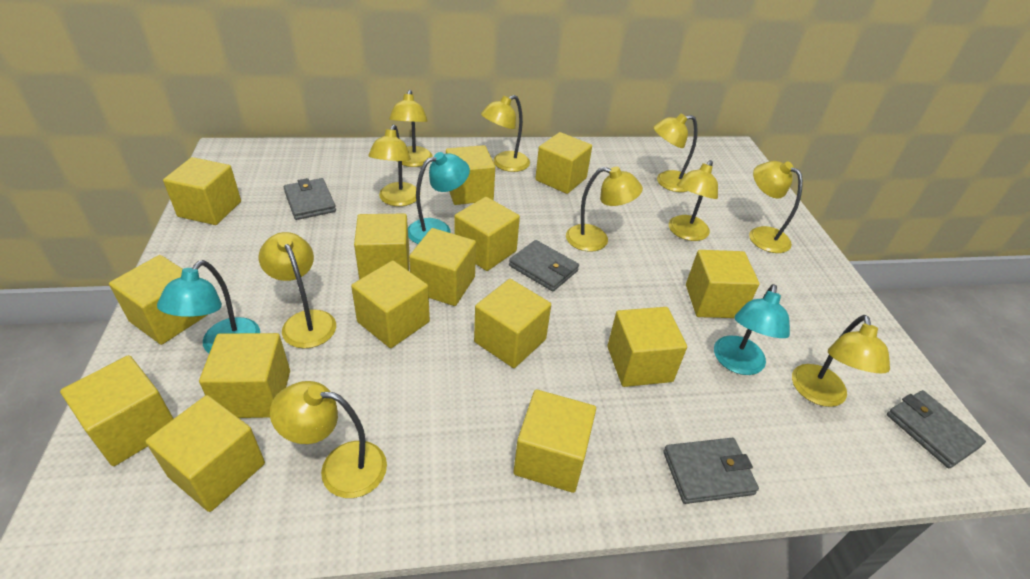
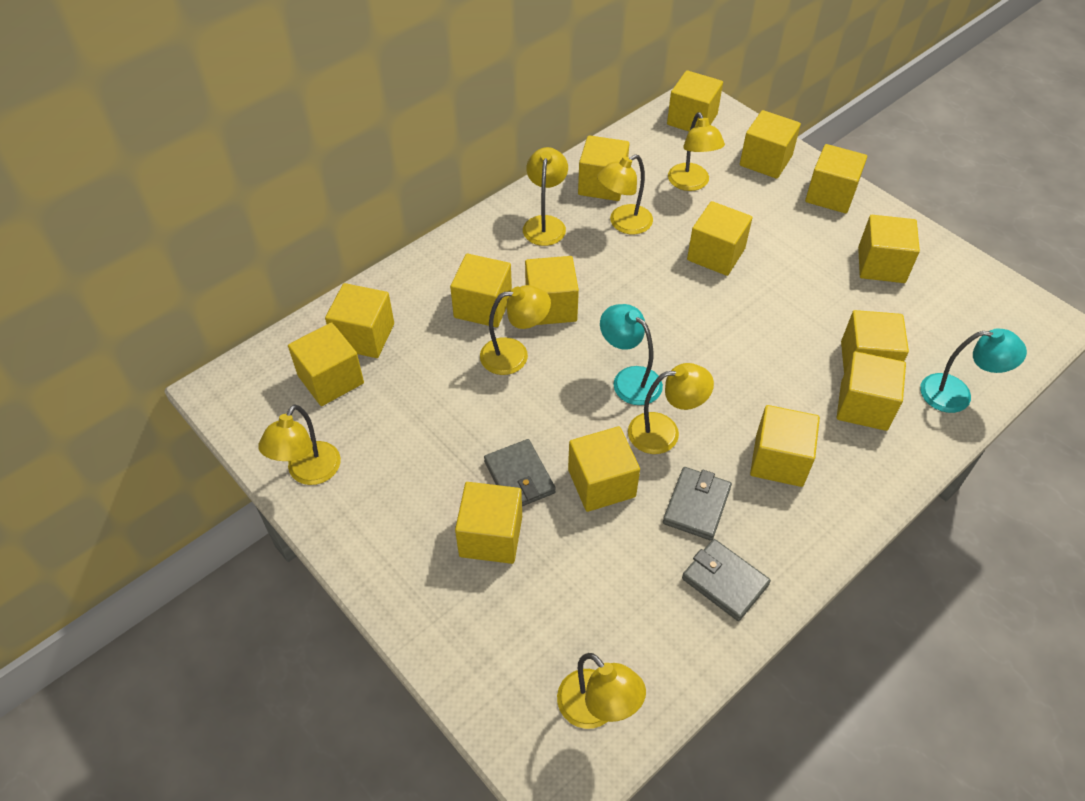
grey wallet: [284,178,336,220] [509,240,579,291] [663,438,759,504] [887,390,986,468] = 4 -> [484,439,556,506] [663,467,732,541] [682,539,771,621] = 3
turquoise lamp: [157,260,260,353] [408,152,470,244] [714,284,790,375] = 3 -> [600,304,663,405] [920,328,1027,413] = 2
yellow lamp: [259,232,336,348] [270,381,387,498] [368,125,416,206] [389,90,432,167] [481,95,530,172] [566,167,643,252] [653,113,698,192] [669,160,718,241] [749,161,803,253] [792,315,890,407] = 10 -> [258,405,341,485] [480,285,551,375] [523,147,568,246] [557,653,646,729] [597,154,653,234] [628,363,714,454] [668,112,725,191] = 7

